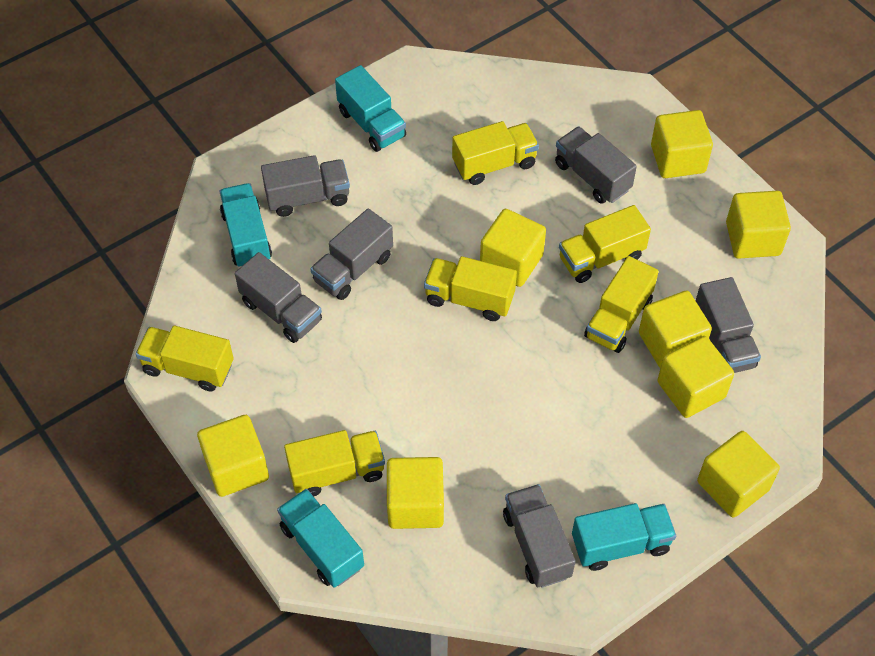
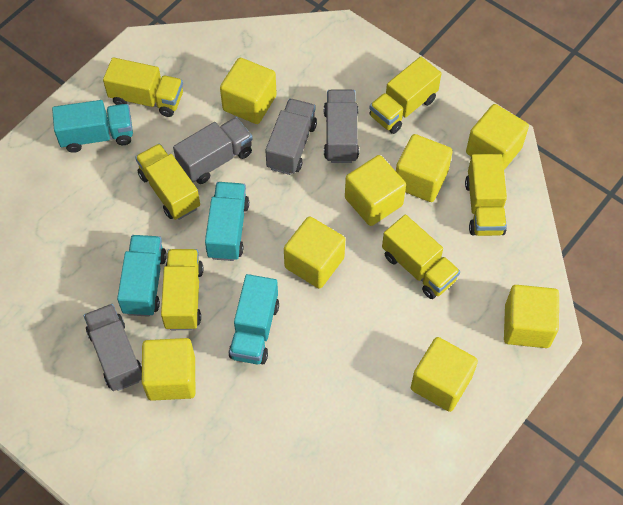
grey truck: [235,252,322,343] [261,155,350,217] [310,209,393,300] [503,484,576,588] [555,126,637,204] [696,277,761,373] = 6 -> [84,304,142,391] [173,117,253,184] [265,98,317,175] [324,89,359,163] = 4

